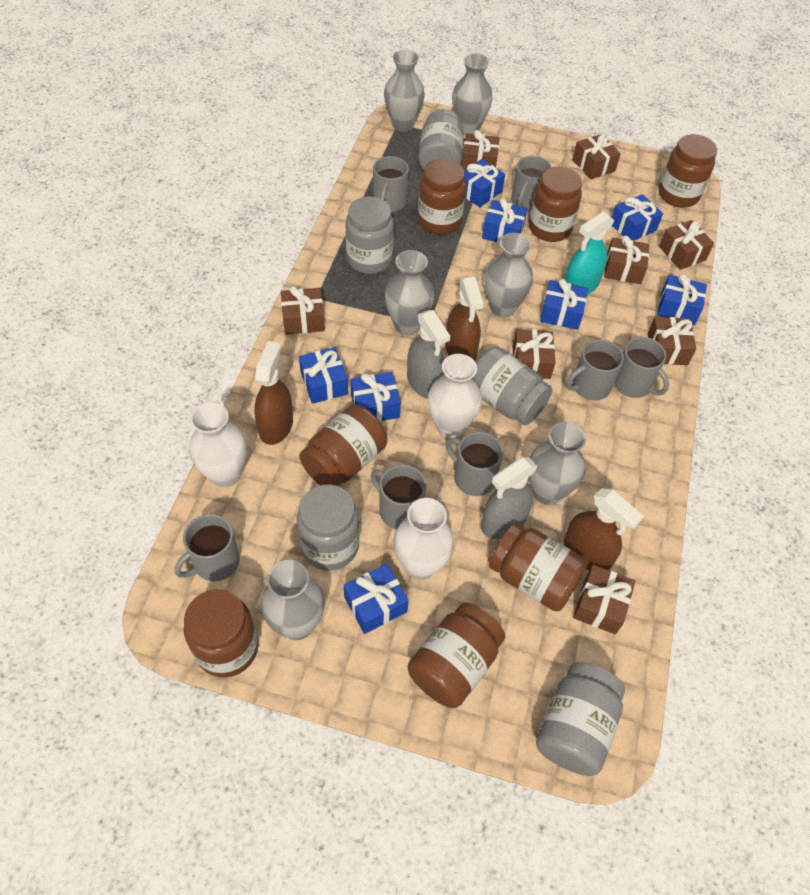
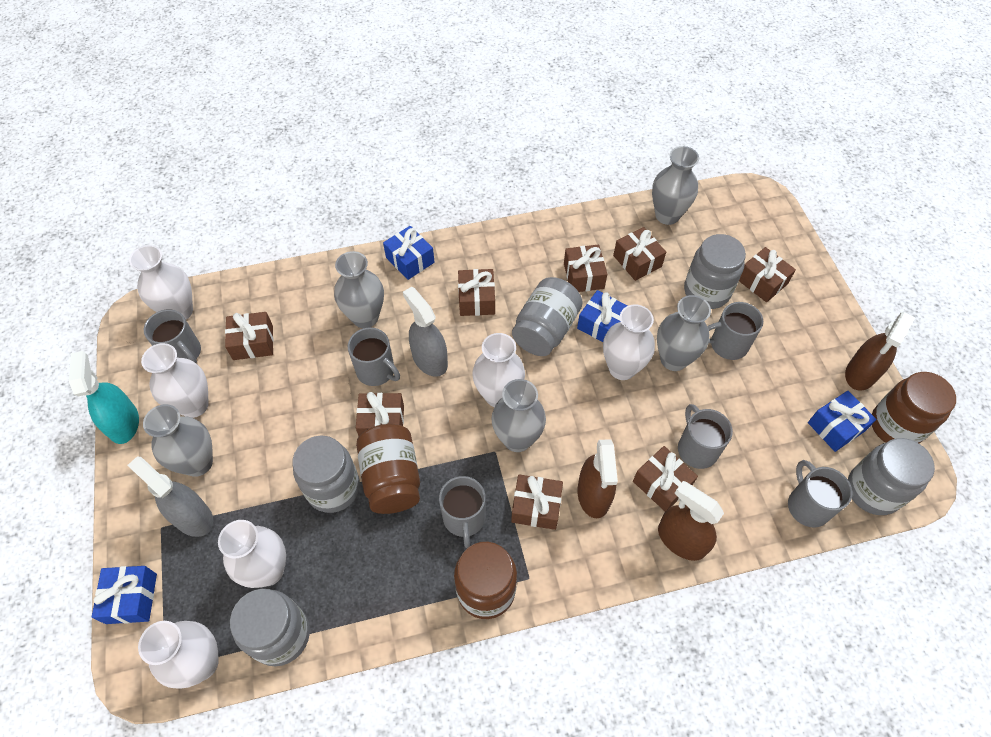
blue gift: [299,347,348,404] [344,564,409,634] [351,372,401,422] [464,159,505,207] [482,198,527,243] [540,279,588,330] [611,194,663,241] [657,274,707,325] = 8 -> [92,566,157,624] [383,226,434,280] [577,290,628,342] [808,391,877,452] = 4
brown jar: [184,589,259,678] [299,405,387,486] [408,602,505,708] [418,159,466,235] [489,522,587,612] [529,167,582,242] [659,134,717,208] = 7 -> [356,424,420,514] [454,542,517,619] [872,372,956,444] = 3
grey mug: [174,514,240,581] [371,465,427,530] [373,156,409,212] [446,432,504,496] [511,156,552,211] [566,339,624,401] [614,337,669,398] = 7 -> [144,309,201,363] [348,327,400,386] [439,476,486,548] [678,404,733,469] [707,302,763,360] [788,460,852,527] = 6
grey vase: [261,560,325,640] [384,50,425,132] [385,250,434,335] [452,54,493,135] [485,233,533,317] [529,422,586,505] = 6 -> [143,404,213,477] [334,251,384,328] [491,379,546,452] [652,146,699,225] [657,295,711,371] = 5
white vase: [189,402,247,487] [393,498,454,580] [428,354,482,438] = 3 -> [129,245,193,320] [138,621,219,688] [141,343,209,418] [218,520,286,588] [472,333,525,407] [603,304,655,380] = 6

